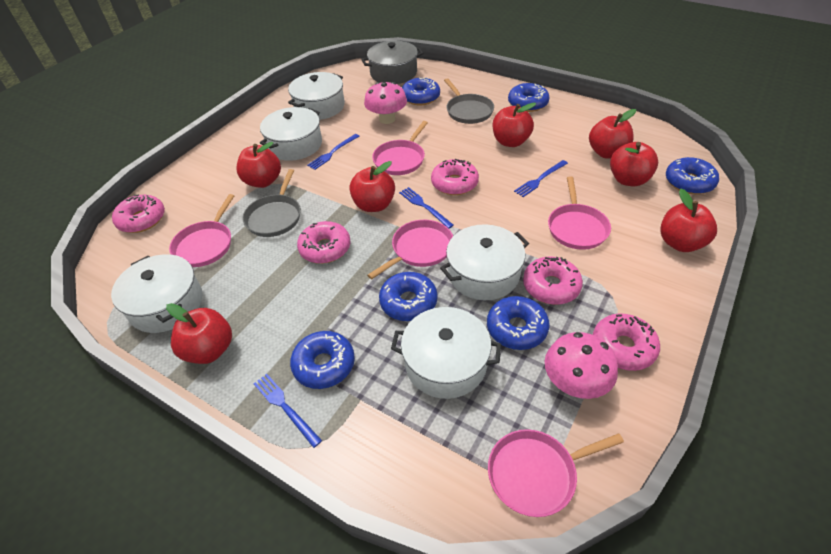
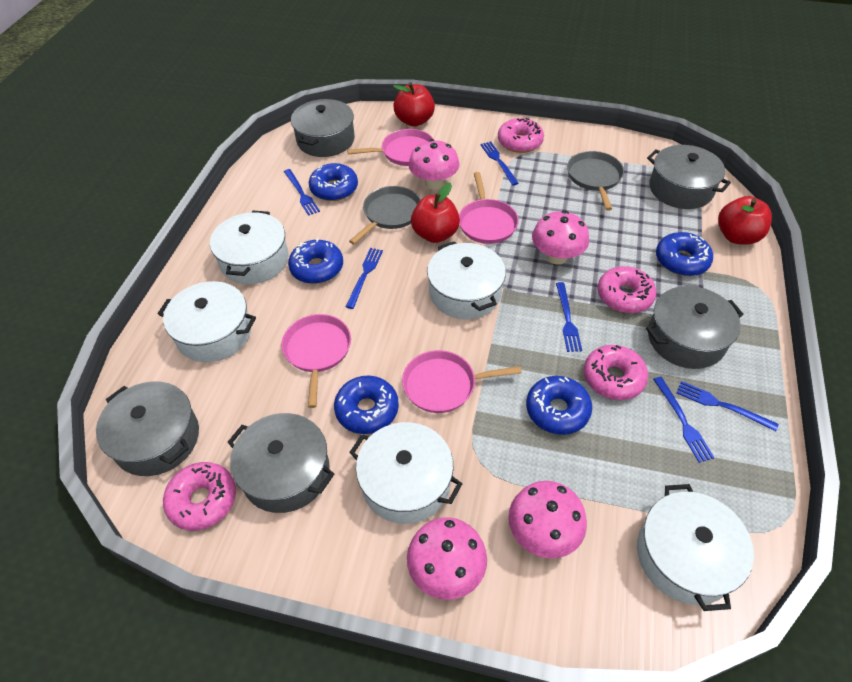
blue donut: [290,331,355,389] [379,272,438,321] [402,77,440,105] [487,296,550,350] [508,83,550,112] [666,157,719,194] = 6 -> [288,238,343,284] [309,163,358,201] [334,376,399,434] [526,376,592,435] [656,232,713,276] = 5
blue fork: [253,374,322,448] [307,134,359,170] [399,187,454,229] [514,160,568,197] = 4 -> [284,169,320,216] [346,248,383,309] [480,142,519,185] [556,282,582,352] [653,377,715,463] [677,381,779,431] = 6
grey pot: [361,41,423,84] = 1 -> [96,381,199,476] [227,413,334,513] [291,99,355,157] [646,286,744,369] [647,145,731,209] = 5
pink donut: [112,195,165,233] [297,221,350,264] [431,159,479,195] [523,257,583,305] [593,313,660,371] = 5 -> [163,462,236,531] [498,118,544,153] [584,345,648,400] [598,266,657,313] = 4
pink mushroom: [364,82,407,124] [545,332,618,399] = 2 -> [407,517,487,600] [409,139,459,189] [508,481,587,559] [532,211,589,264] = 4
pink pan: [169,194,234,267] [367,220,453,279] [372,121,428,175] [488,429,624,517] [548,176,611,250] = 5 -> [281,314,351,408] [347,129,434,166] [402,350,522,413] [459,172,519,244] = 4
red apple: [166,303,232,364] [237,142,281,188] [349,161,395,212] [493,103,536,147] [589,109,636,159] [610,142,658,186] [660,189,717,252] = 7 -> [393,82,435,127] [411,183,460,243] [718,196,772,245] = 3

